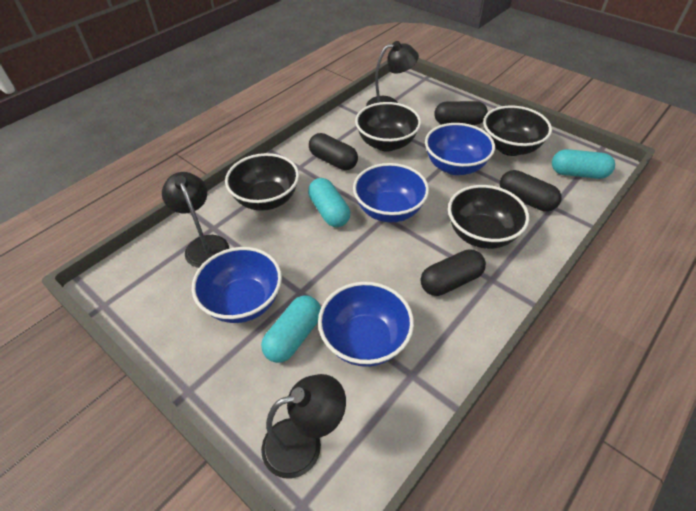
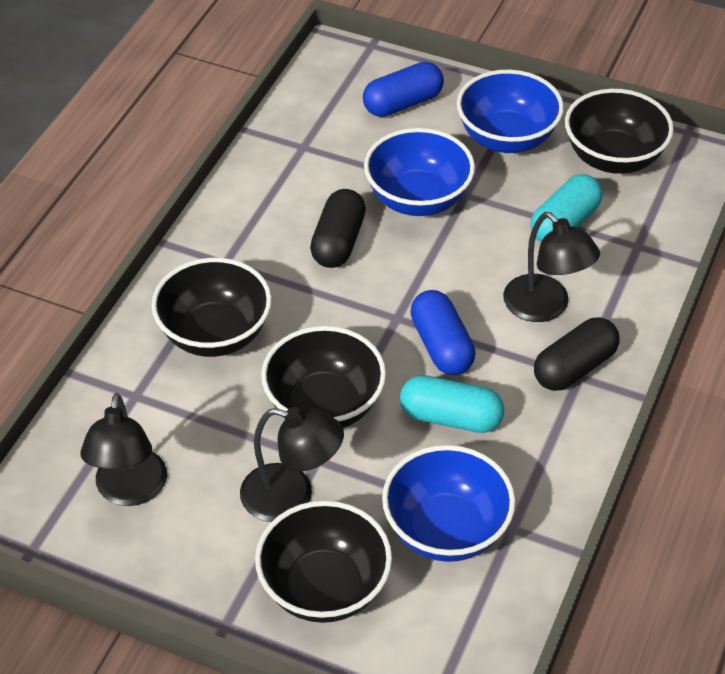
black capsule: [309,133,358,170] [421,249,486,296] [434,101,488,125] [500,170,562,212] = 4 -> [310,189,366,268] [534,317,619,391] = 2
blue bowl: [192,247,282,323] [318,282,414,367] [353,163,429,222] [425,123,495,175] = 4 -> [364,128,475,216] [382,445,515,562] [457,70,564,153] = 3
blue capsule: none = 0 -> [363,62,444,117] [410,290,476,375] = 2
turquoise capsule: [261,296,321,363] [308,178,350,227] [552,149,615,179] = 3 -> [400,375,504,433] [531,174,603,242] = 2

